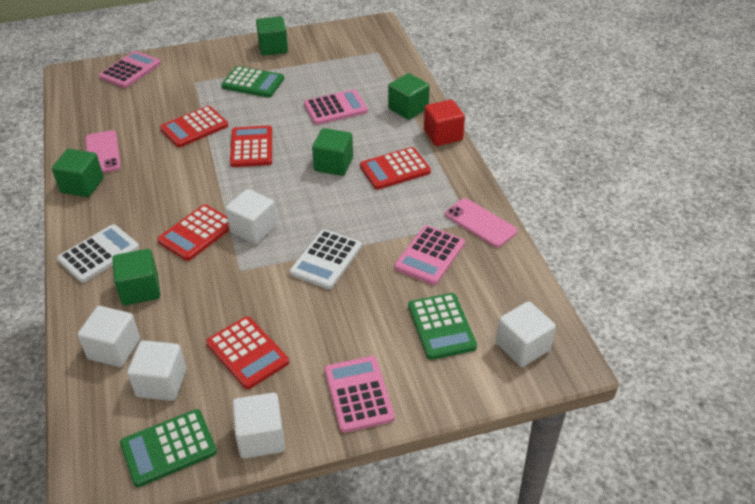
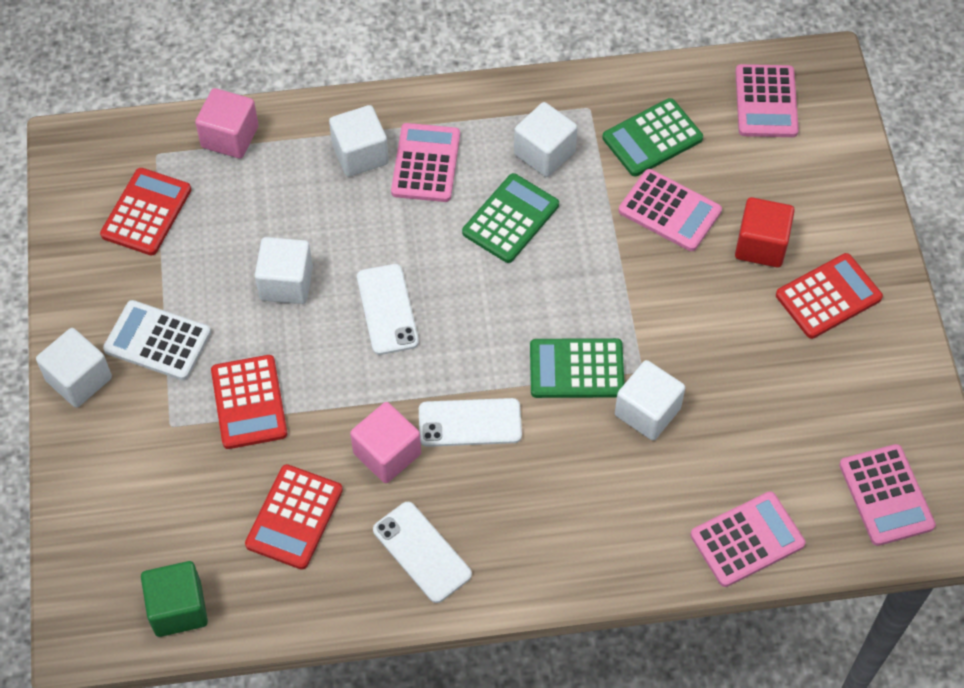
green cube: [52,149,104,197] [112,249,160,305] [256,16,288,56] [312,128,353,176] [388,73,430,120] = 5 -> [141,561,208,637] = 1
pink calculator: [99,51,161,88] [304,89,368,125] [325,356,395,433] [394,225,465,285] = 4 -> [391,123,460,202] [619,169,722,251] [690,491,806,587] [736,64,799,137] [839,444,936,546] = 5
pink cube: none = 0 -> [195,88,259,159] [350,402,421,483] = 2
pink phone: [85,130,121,173] [445,198,517,247] = 2 -> none = 0
red calculator: [157,204,229,261] [160,106,228,147] [206,316,289,389] [230,125,272,167] [360,147,431,190] = 5 -> [100,168,191,256] [211,355,287,449] [245,464,343,570] [776,253,883,339] = 4
white calculator: [57,224,139,283] [290,229,362,289] = 2 -> [103,300,211,380] = 1
white phone: none = 0 -> [357,264,419,355] [373,502,472,603] [419,398,522,447] = 3

